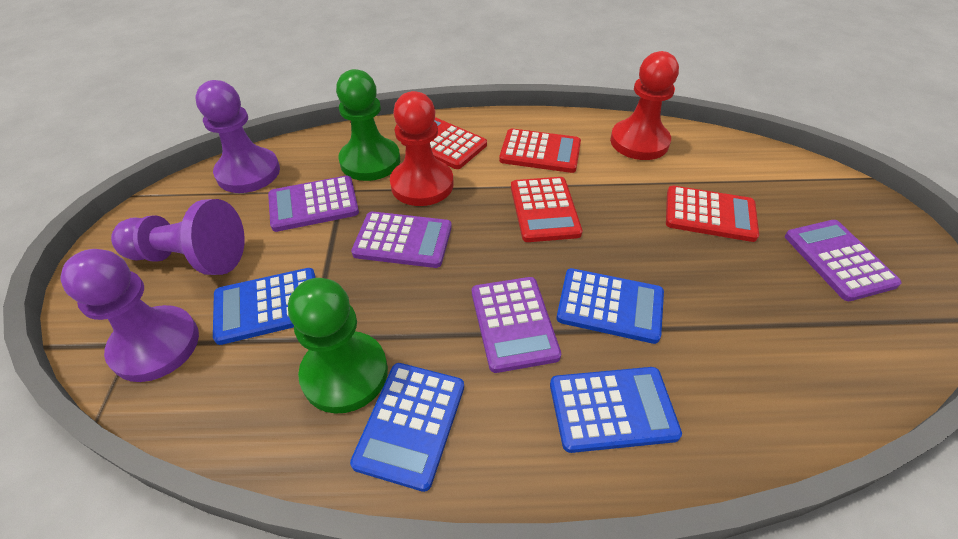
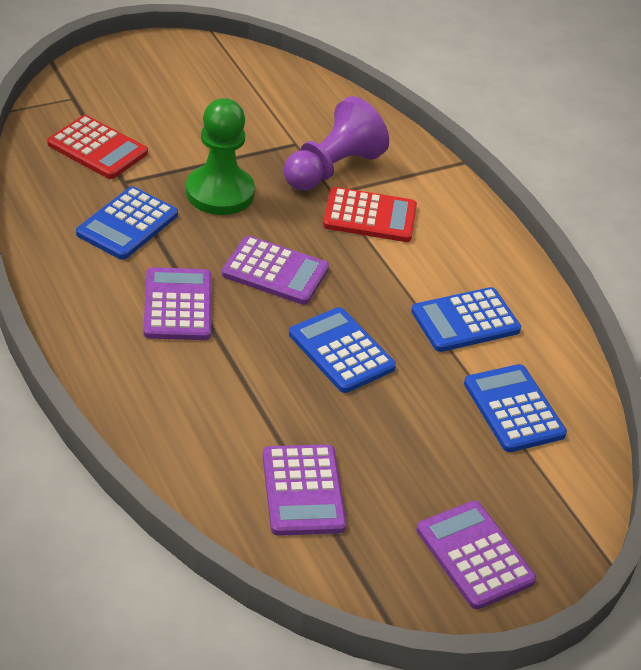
green pawn: [288,278,388,414] [336,69,400,181] = 2 -> [186,98,255,215] = 1
purple pawn: [60,249,199,382] [111,199,245,275] [195,80,280,193] = 3 -> [283,96,389,191] = 1
red calculator: [401,117,487,169] [499,129,581,173] [511,177,582,242] [666,186,759,242] = 4 -> [47,115,148,179] [323,187,417,242] = 2
red pawn: [390,91,454,206] [610,51,679,160] = 2 -> none = 0

